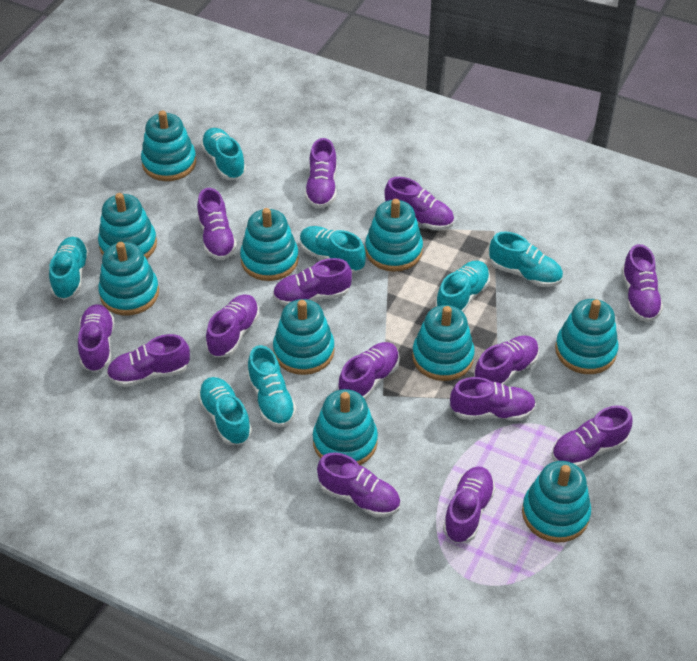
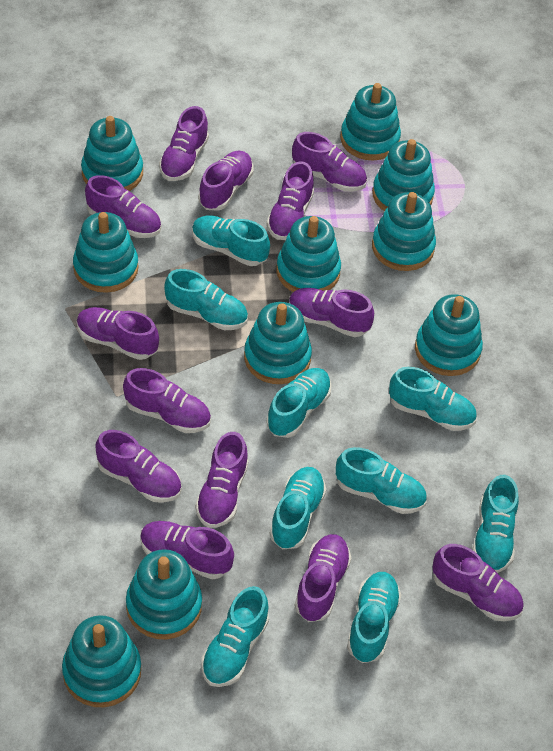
purple shoe: [78,304,114,372] [107,334,190,387] [197,188,237,260] [206,294,259,357] [273,258,352,306] [305,138,337,208] [317,452,400,517] [338,342,400,399] [384,177,454,230] [443,466,496,543] [450,377,536,421] [474,335,539,385] [552,405,633,467] [621,244,663,322] = 14 -> [77,307,159,360] [85,175,161,238] [95,430,181,503] [123,368,211,433] [140,521,234,579] [159,106,209,181] [195,432,249,528] [198,151,253,211] [267,161,314,240] [289,288,374,337] [292,132,367,192] [295,534,351,622] [432,544,524,621] = 13
turquoise shoe: [49,237,89,300] [198,377,252,445] [201,128,246,179] [247,345,297,427] [300,226,366,274] [435,261,490,313] [489,231,563,287] = 7 -> [164,269,248,330] [192,215,270,266] [201,586,269,687] [266,368,332,438] [269,467,326,549] [336,447,427,514] [347,572,401,663] [389,367,477,431] [473,475,519,573] = 9

